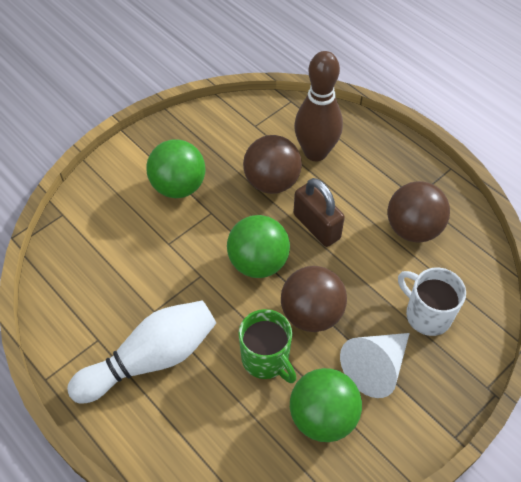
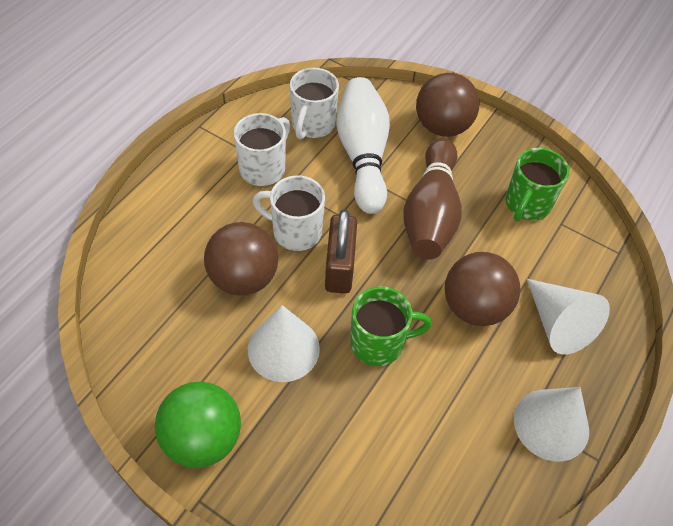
green ball: [146,139,206,198] [227,215,290,278] [290,368,362,442] = 3 -> [155,382,241,468] = 1
green mug: [239,309,297,383] = 1 -> [350,287,432,366] [506,148,569,221] = 2
white cone: [340,333,410,398] = 1 -> [248,305,320,382] [514,387,589,462] [527,279,610,355] = 3
white mug: [398,268,466,336] = 1 -> [234,113,290,186] [253,175,325,251] [290,68,339,139] = 3

